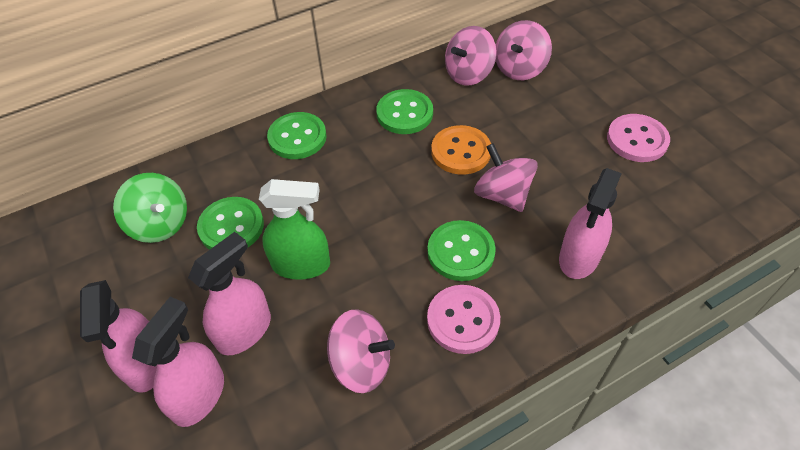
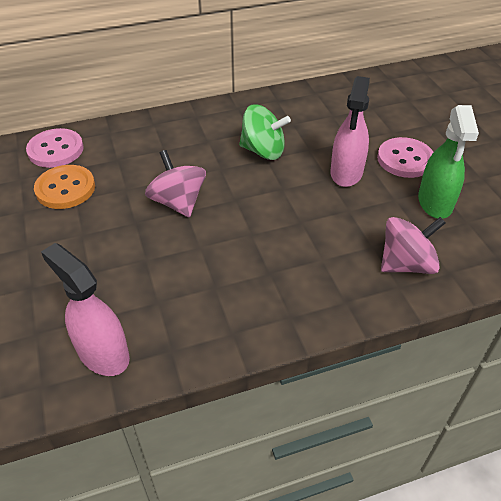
green button: [197,197,264,250] [267,112,327,159] [376,89,433,134] [428,220,496,281] = 4 -> none = 0
pink spinning top: [327,309,395,393] [445,26,497,86] [474,143,538,212] [496,20,552,80] = 4 -> [145,150,206,218] [381,217,446,274] = 2
pink spray bottle: [80,280,157,393] [132,297,224,427] [188,232,271,355] [559,168,622,279] = 4 -> [41,243,130,376] [330,76,370,187] = 2

